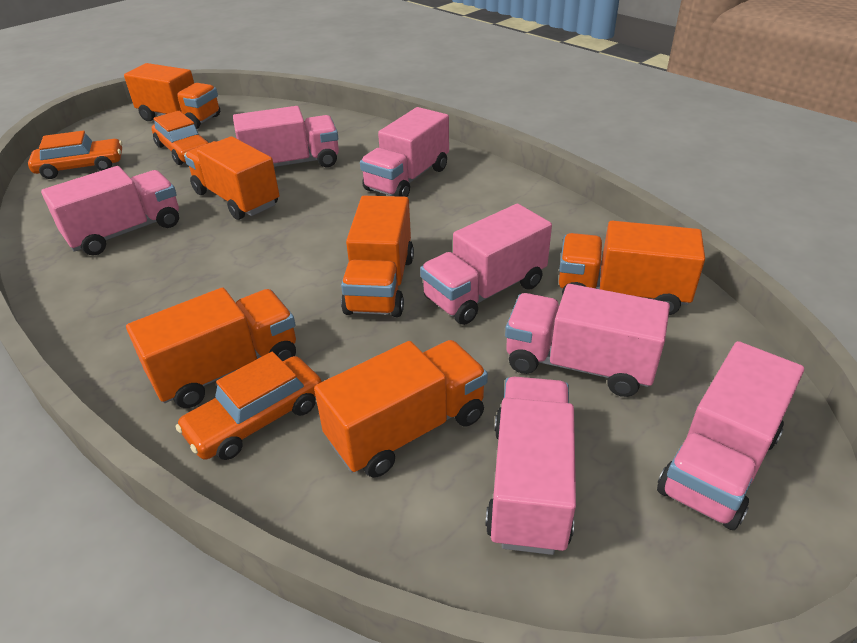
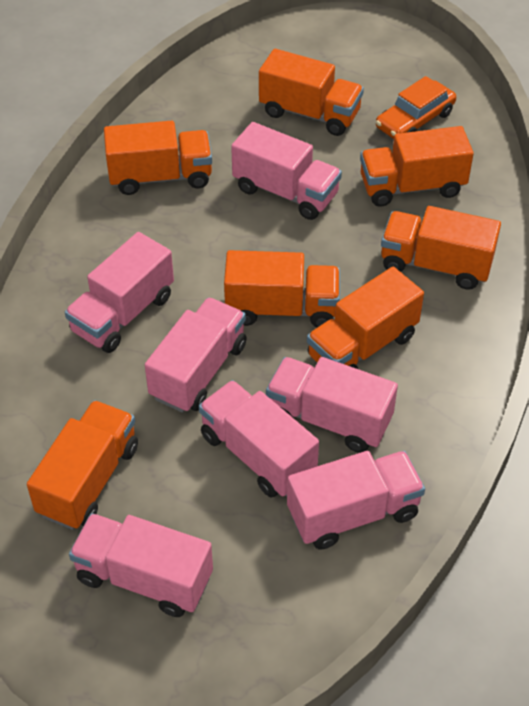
orange car: [28,130,122,179] [152,111,209,165] [176,351,322,460] = 3 -> [376,76,456,139] = 1
orange truck: [124,63,220,129] [126,287,296,408] [184,136,279,220] [314,340,488,478] [341,196,414,317] [559,221,705,315] = 6 -> [27,400,138,530] [104,121,212,195] [224,250,340,328] [259,49,364,136] [307,267,424,369] [360,126,474,207] [381,206,501,290] = 7

